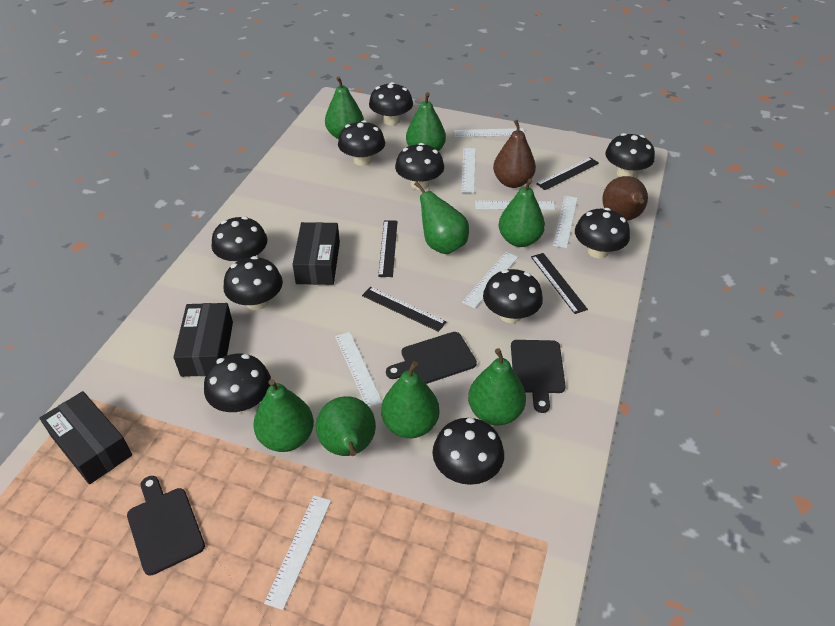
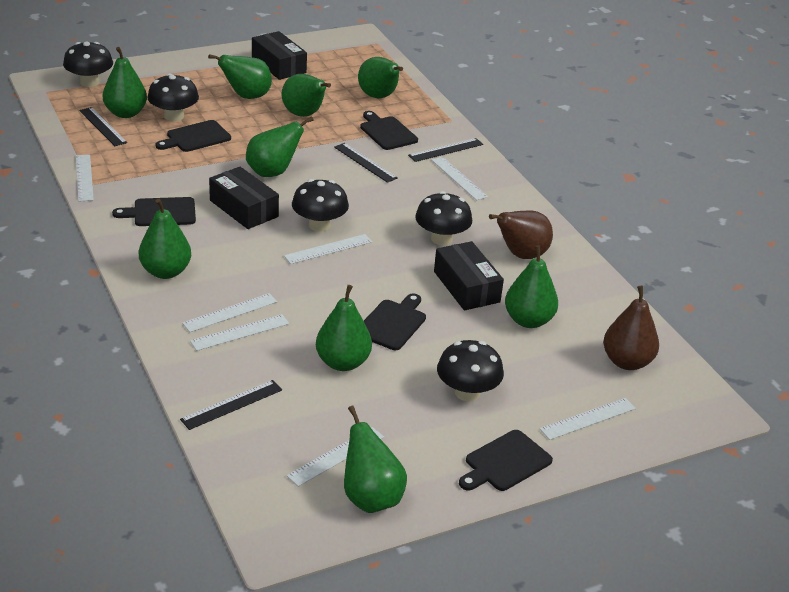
black cutting board: [127,476,205,576] [386,332,477,384] [511,340,566,413] = 3 -> [112,197,196,226] [155,120,231,152] [360,111,418,150] [364,294,426,350] [459,430,553,491] = 5
black mushroom: [204,353,271,413] [211,216,267,263] [223,256,283,310] [338,120,385,166] [369,82,413,125] [395,143,444,190] [433,418,504,485] [483,269,543,323] [575,208,630,258] [605,133,655,177] = 10 -> [63,41,113,87] [147,73,199,121] [292,179,349,232] [415,191,472,245] [437,340,504,401] = 5
green pear: [253,379,314,452] [316,396,376,456] [325,76,364,139] [381,361,439,438] [406,92,446,152] [414,181,469,254] [468,348,526,426] [498,179,545,247] = 8 -> [103,47,147,118] [139,199,191,279] [208,54,272,99] [246,116,314,177] [281,74,331,117] [316,285,372,371] [344,406,407,513] [358,57,403,98] [505,245,558,328] = 9

